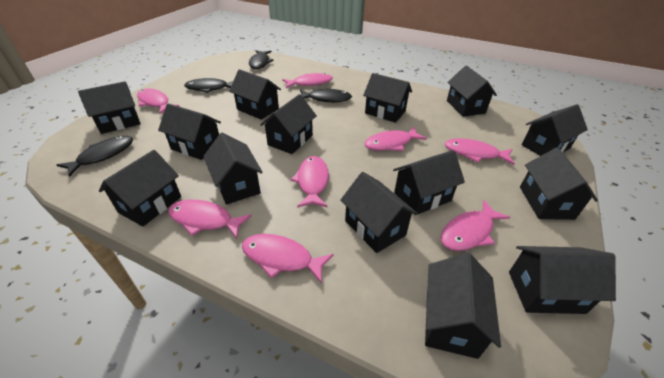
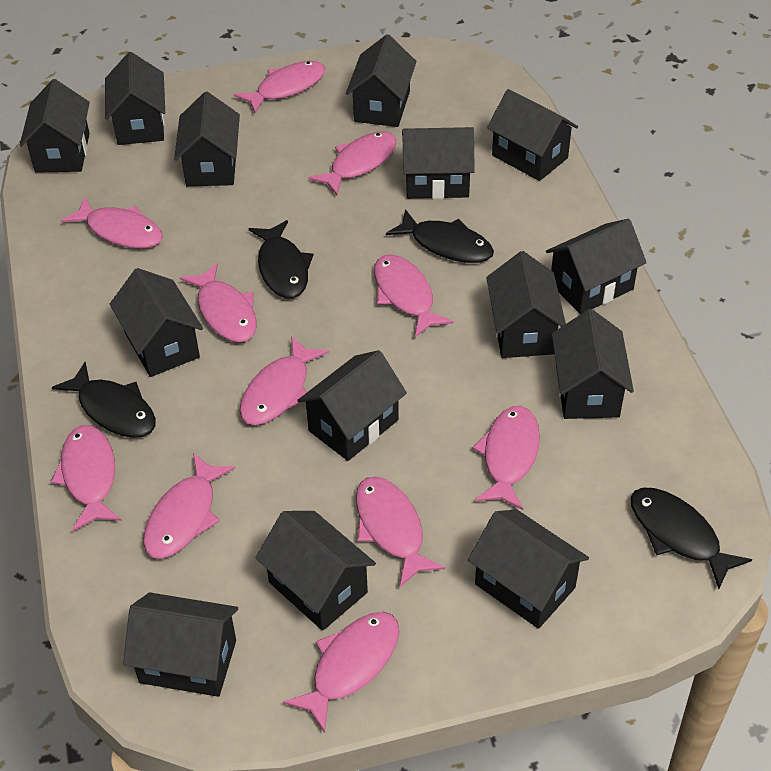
pink fish: [137,88,180,114] [168,200,252,239] [242,234,334,284] [282,73,333,88] [290,156,329,207] [364,127,427,151] [441,200,510,251] [445,138,515,165] = 8 -> [51,425,122,531] [61,197,163,248] [143,453,235,559] [180,263,257,342] [234,61,325,113] [239,336,329,425] [283,612,399,733] [308,132,396,195] [356,477,445,587] [374,254,454,337] [472,406,540,510] = 11

